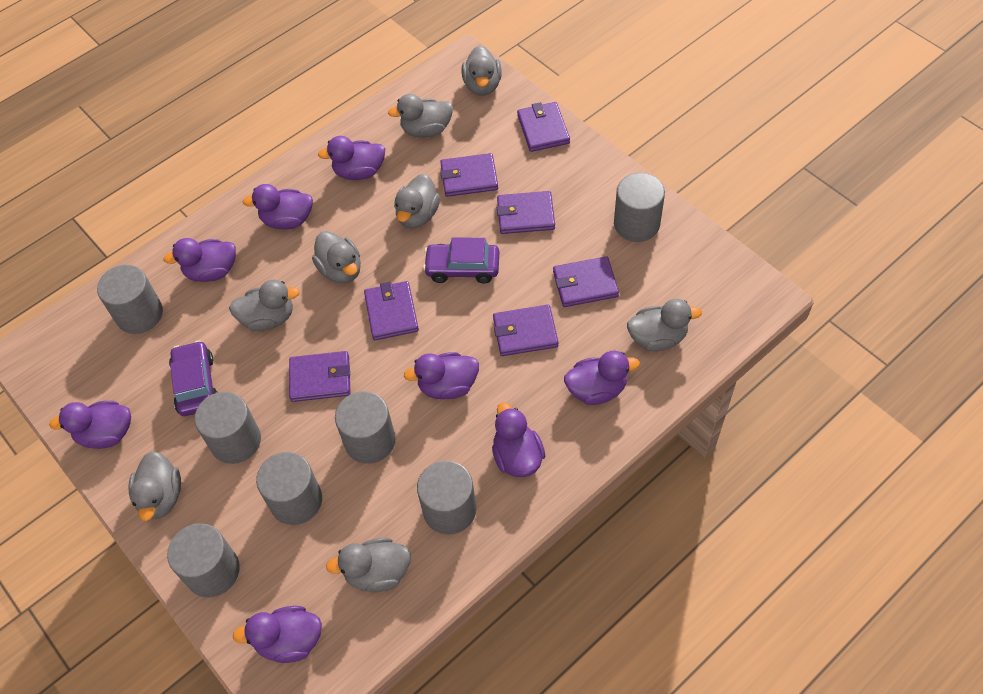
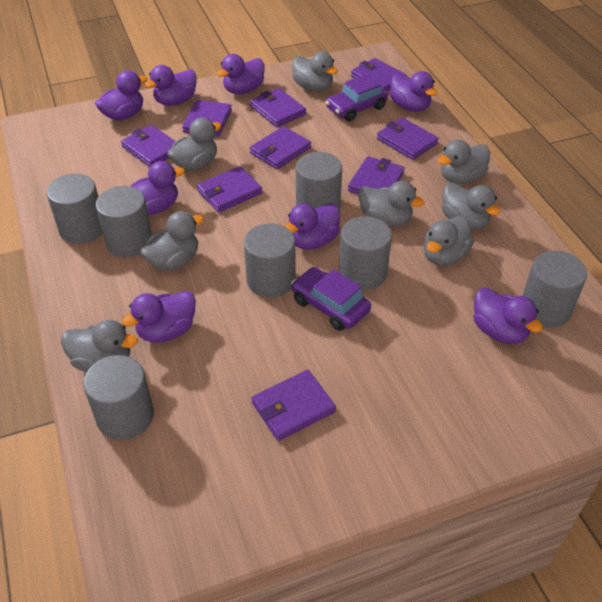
purple wallet: [289,351,351,402] [364,281,419,340] [440,153,498,197] [493,305,558,356] [497,191,555,234] [517,102,570,152] [553,256,619,307] = 7 -> [121,125,176,167] [182,100,232,137] [197,166,262,213] [250,88,306,127] [250,126,311,169] [251,370,336,441] [348,156,405,194] [351,58,407,91] [377,118,439,160] = 9

